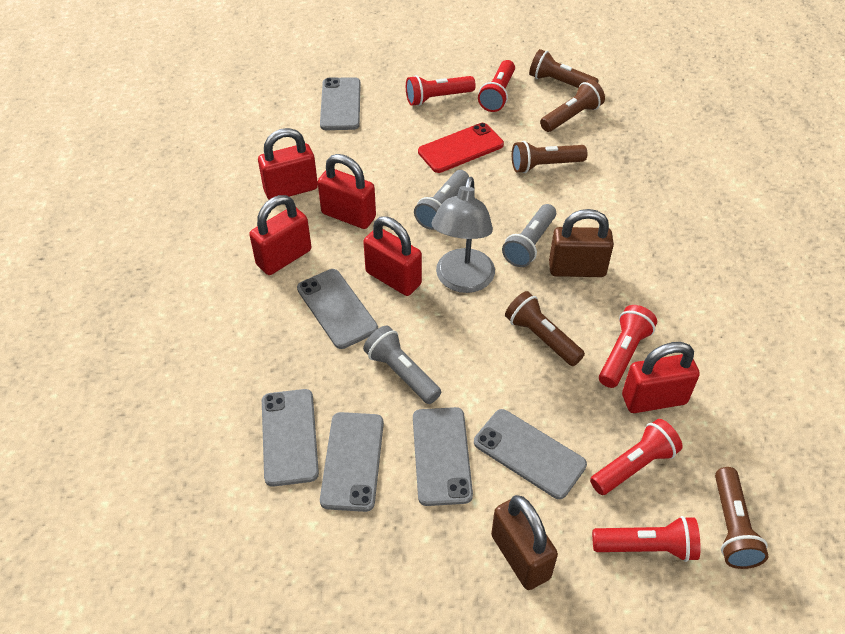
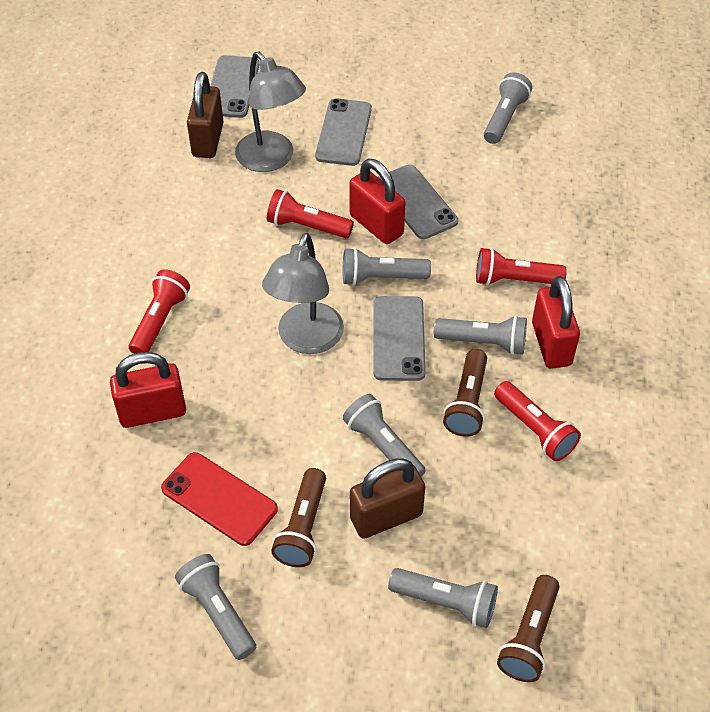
brown flashlight: [505,291,585,366] [512,141,588,173] [529,49,599,88] [540,80,605,132] [715,467,768,569] = 5 -> [271,468,326,567] [443,349,487,437] [497,575,560,682] = 3
grey flashlight: [363,326,441,404] [414,170,469,230] [502,204,556,267] = 3 -> [175,554,256,660] [343,248,431,286] [343,394,426,477] [388,568,498,628] [434,315,527,355] [484,73,532,144] = 6
grey lamp: [431,177,495,293] = 1 -> [235,52,306,172] [262,233,344,354] = 2
grey phone: [262,389,319,487] [297,269,378,349] [320,77,361,130] [320,412,384,512] [413,407,473,506] [474,409,587,499] = 6 -> [210,55,259,118] [315,98,372,166] [373,296,426,381] [378,165,458,239] = 4
red flashlight: [406,75,476,106] [478,60,515,112] [590,419,683,495] [592,516,701,562] [599,305,657,388] = 5 -> [129,269,190,354] [267,189,354,238] [476,248,567,286] [494,381,581,461] = 4
red padlock: [249,195,311,275] [258,128,318,200] [318,154,376,229] [363,216,422,296] [622,342,700,413] = 5 -> [110,352,186,428] [349,159,406,244] [532,276,580,369] = 3

